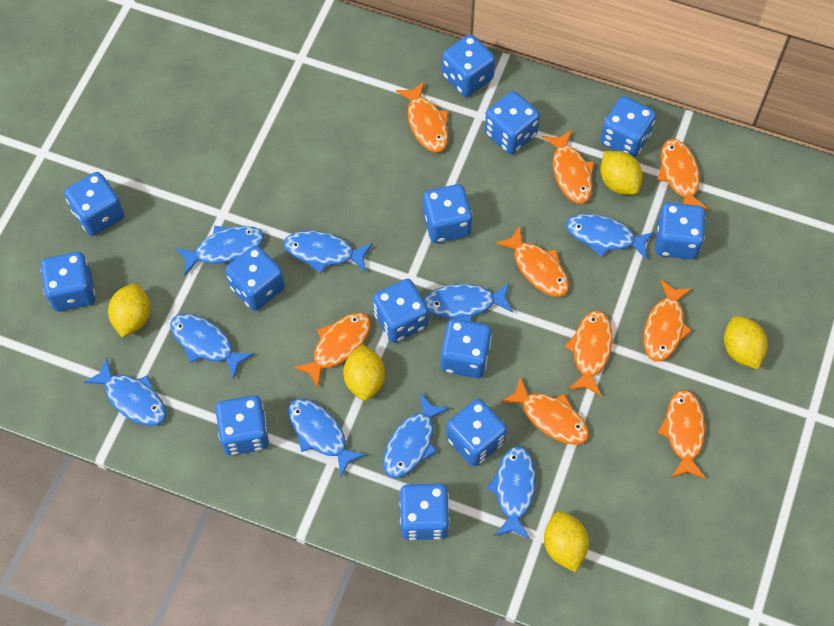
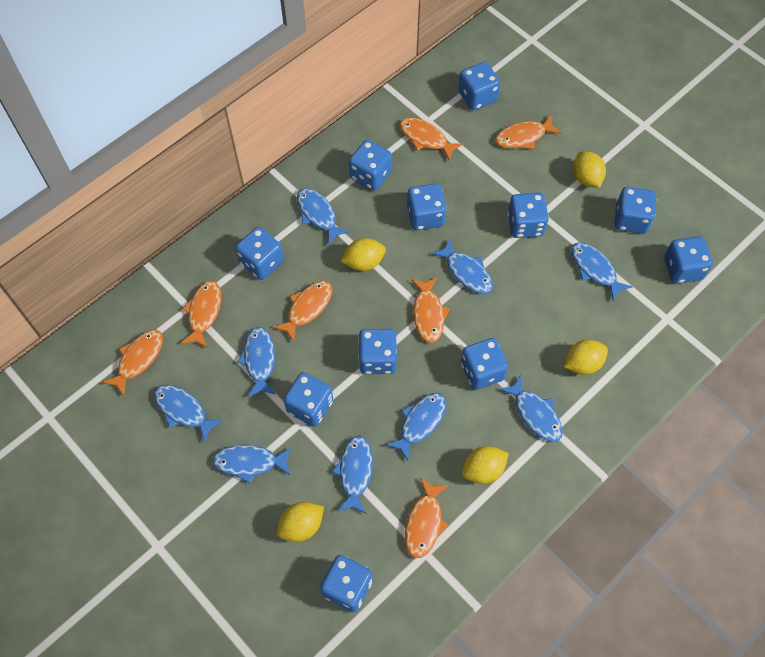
blue dice: [41,252,95,311] [64,172,124,236] [215,395,269,455] [225,245,285,311] [373,279,429,343] [400,484,450,540] [423,184,473,243] [441,319,492,378] [442,34,495,97] [446,399,507,466] [485,91,540,154] [600,96,656,158] [655,202,706,259] = 13 -> [236,227,284,280] [284,372,333,427] [320,555,373,612] [349,140,392,191] [358,329,397,374] [407,183,447,230] [458,62,500,110] [461,338,508,390] [508,193,549,238] [614,187,656,234] [664,236,713,284] = 11
orange fish: [293,313,371,388] [396,82,449,152] [495,225,569,297] [501,376,589,445] [542,130,595,204] [565,310,613,396] [643,279,692,362] [657,139,709,210] [658,389,706,479] = 9 -> [102,330,163,396] [181,281,221,348] [273,281,332,342] [400,117,463,160] [405,477,449,558] [411,277,450,343] [495,115,561,149] = 7

